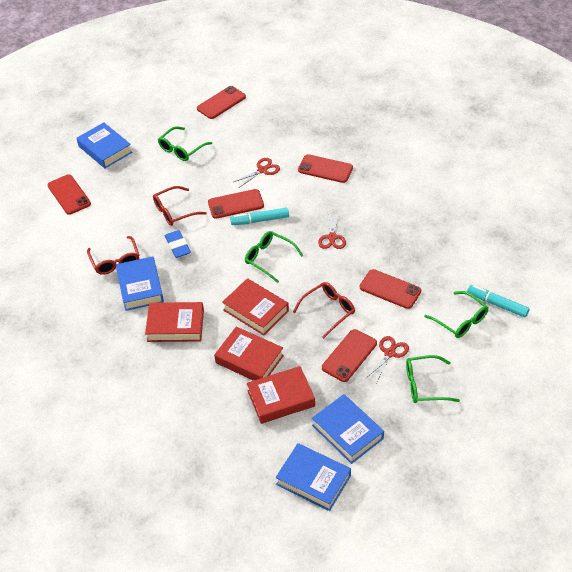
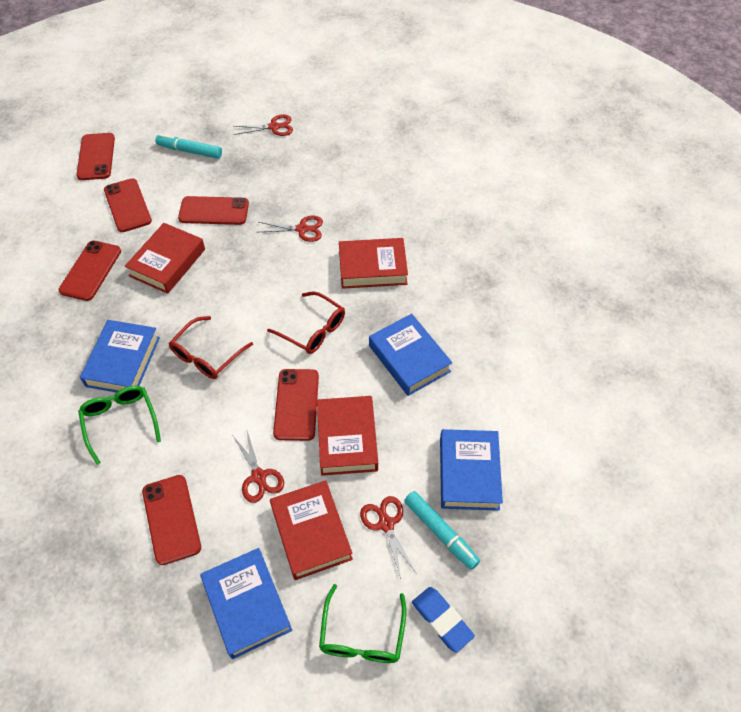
green glasses: [158,126,212,161] [245,231,304,283] [406,355,460,403] [424,291,488,338] = 4 -> [78,386,161,465] [319,584,406,663] = 2
red glasses: [87,236,139,275] [153,186,207,226] [293,282,355,339] = 3 -> [169,316,253,379] [267,291,345,354] = 2
red scissors: [233,158,280,188] [318,211,346,249] [366,336,409,383] = 3 -> [233,431,284,503] [234,114,293,136] [259,215,323,242] [360,496,417,579] = 4

